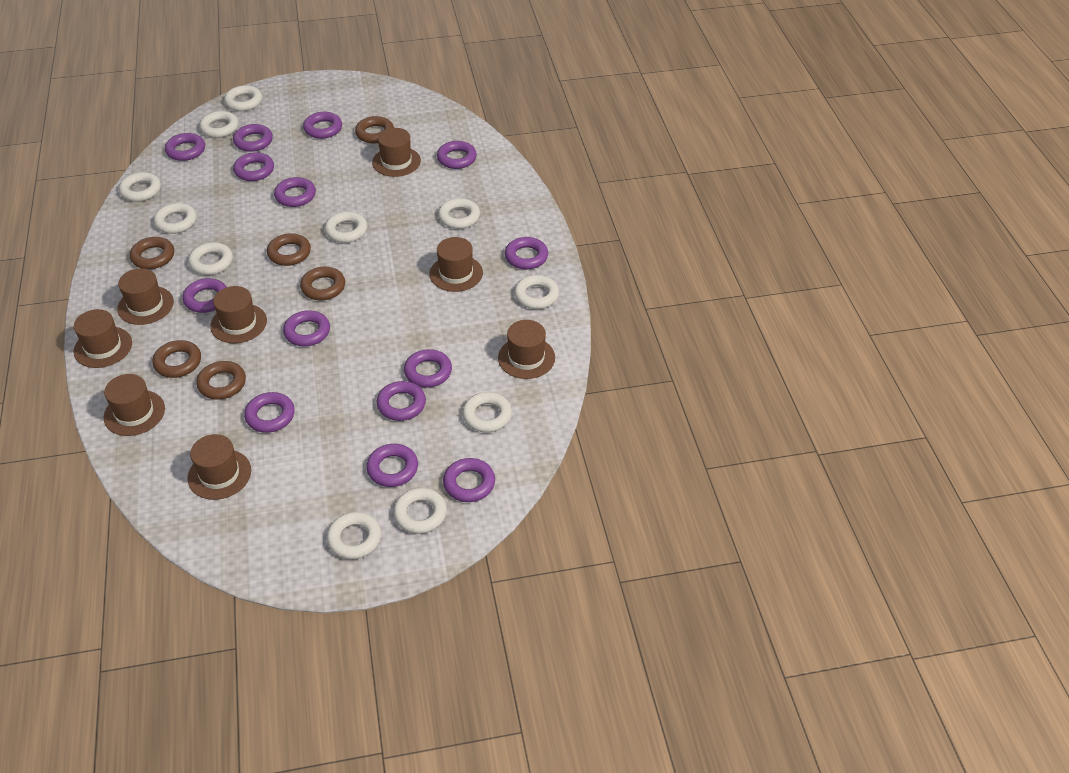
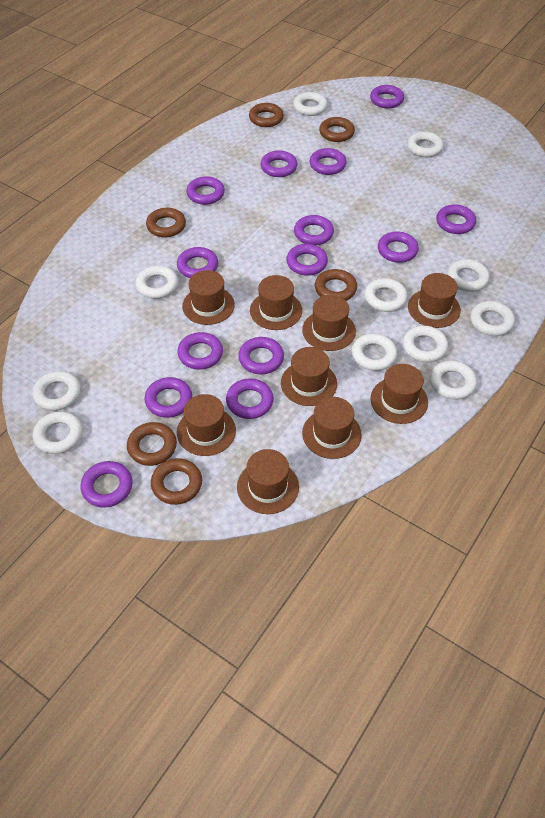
brown hat: [74,309,132,368] [104,374,165,436] [117,268,174,325] [188,434,251,500] [210,286,267,343] [372,128,421,177] [430,237,483,292] [498,320,555,379] = 8 -> [177,394,236,456] [182,270,235,325] [237,449,299,514] [250,275,302,330] [281,347,337,406] [302,295,356,351] [302,397,362,459] [370,364,428,424] [408,273,461,328] = 9

